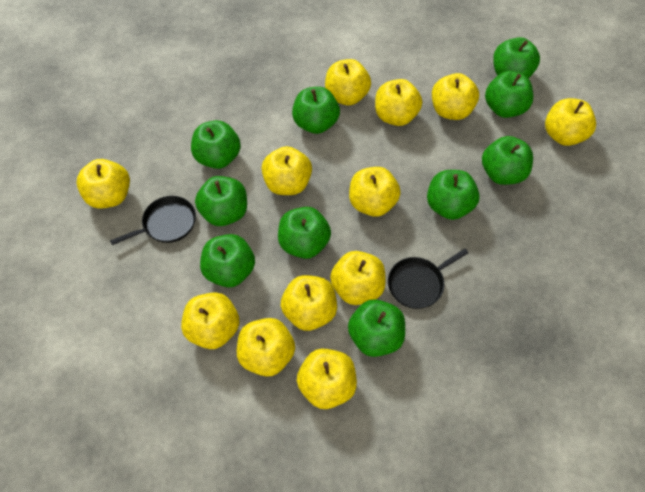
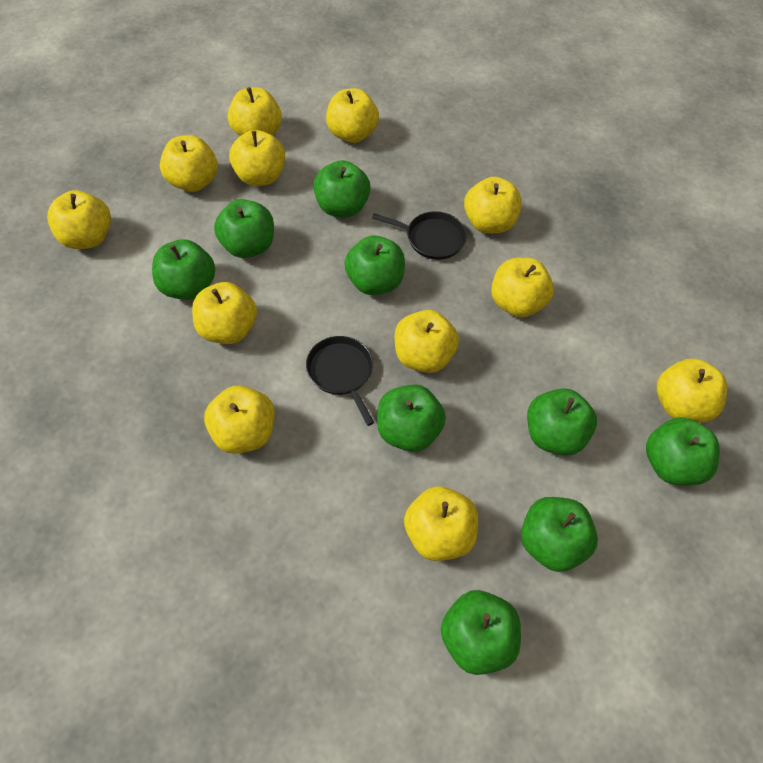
green apple: [191,120,241,169] [195,176,247,226] [200,234,255,287] [278,207,331,259] [292,87,340,134] [348,299,405,357] [427,170,480,220] [482,136,533,185] [485,71,533,118] [493,37,540,78] = 10 -> [152,239,215,300] [214,199,274,258] [314,160,371,217] [344,235,405,295] [377,384,446,452] [441,590,521,675] [521,497,598,572] [527,388,597,456] [646,417,720,485] = 9

